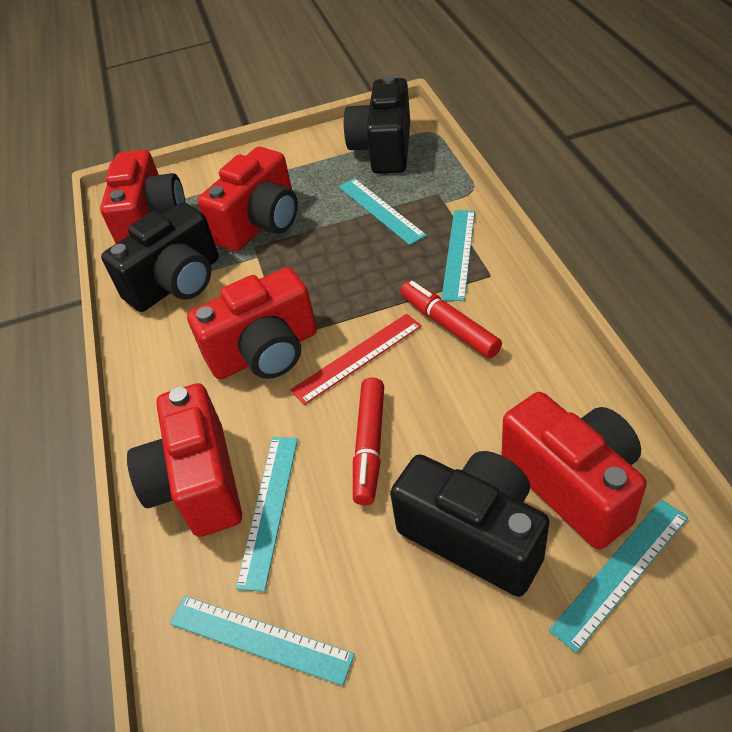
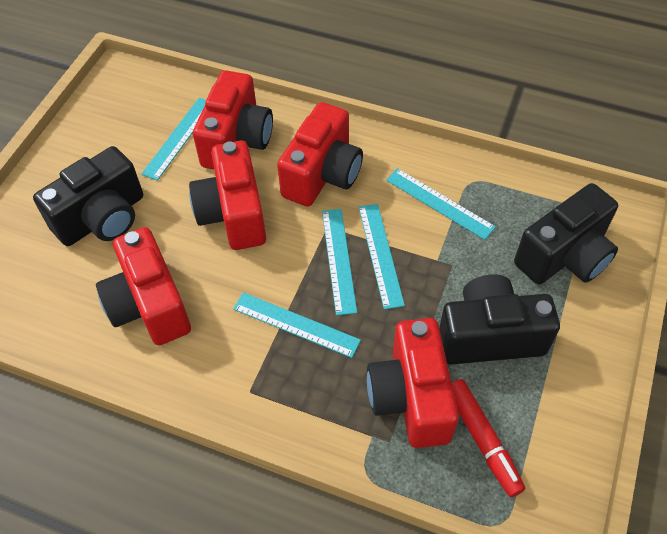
red marker: [353,377,384,506] [401,281,502,358] = 2 -> [452,379,525,497] = 1
red ruler: [290,314,422,405] = 1 -> none = 0

